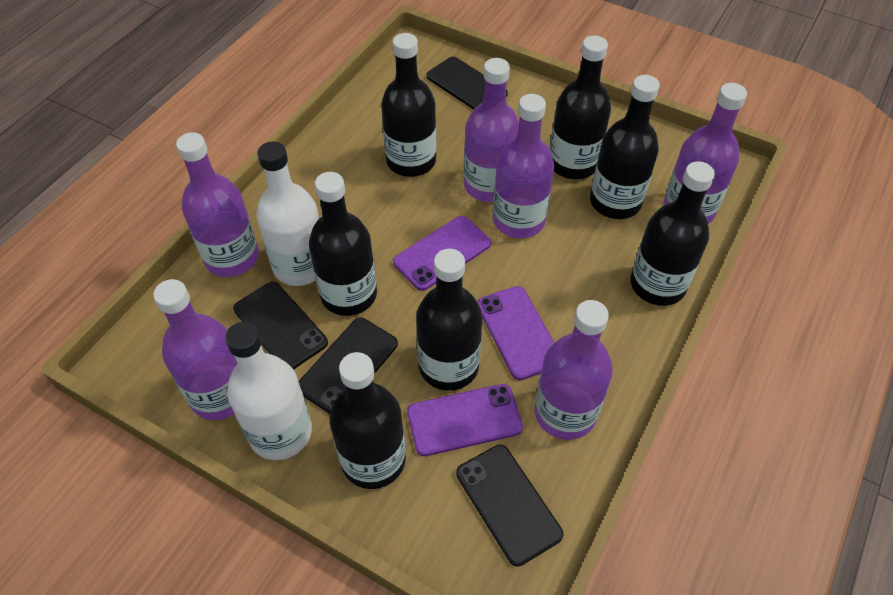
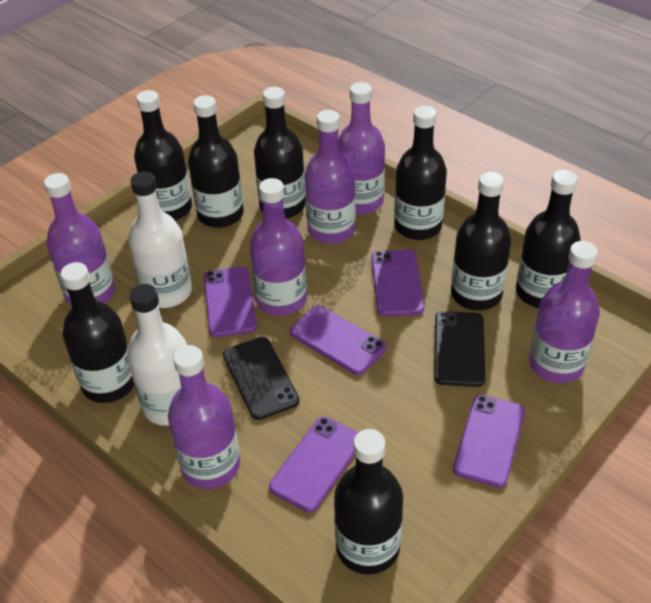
black bottle: [309,172,377,316] [329,352,406,489] [381,33,436,177] [416,249,482,391] [550,35,611,179] [590,75,660,219] [630,161,715,306] = 7 -> [61,262,134,403] [134,90,192,221] [188,95,244,228] [254,87,306,219] [334,429,403,574] [394,106,447,240] [451,172,511,310] [516,170,581,308] = 8
black phone: [233,282,328,370] [298,318,398,414] [427,57,508,110] [456,445,563,566] = 4 -> [223,337,299,420] [434,311,485,387] = 2
purple phone: [393,216,491,291] [407,384,523,456] [477,286,554,380] = 3 -> [204,267,257,337] [269,417,359,513] [290,305,386,375] [371,249,424,316] [453,394,525,488] = 5

